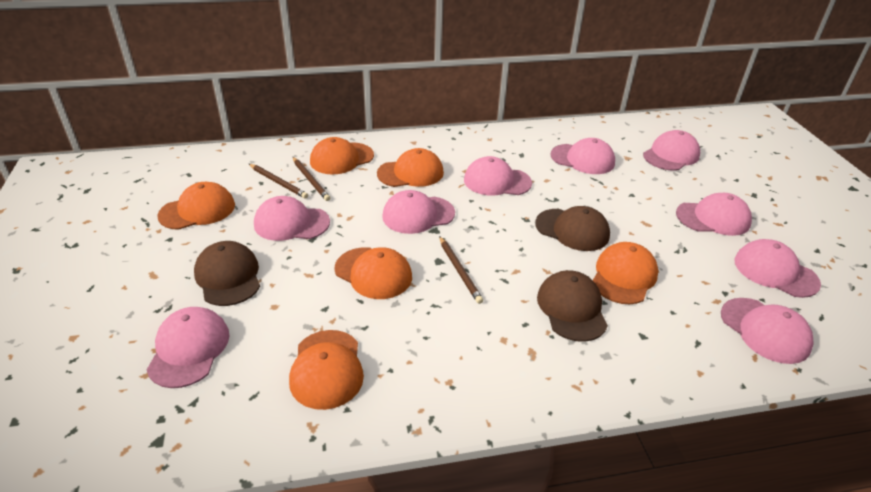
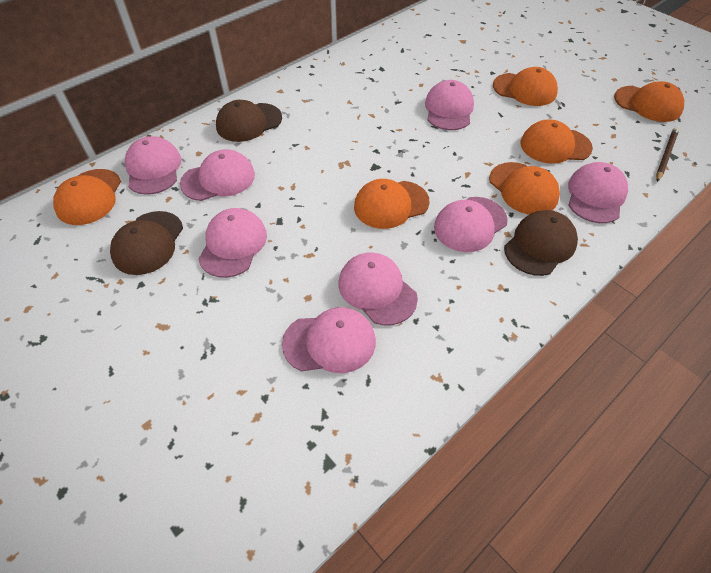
brown pencil: [249,164,308,199] [293,157,330,201] [439,236,483,304] = 3 -> [656,127,679,182] = 1
pink cap: [147,307,229,388] [254,196,330,241] [382,190,455,234] [464,156,532,196] [551,138,615,174] [643,130,700,171] [676,193,752,236] [721,298,814,364] [735,239,821,298] = 9 -> [125,136,181,195] [180,149,255,201] [198,208,267,278] [282,307,376,373] [339,253,418,325] [425,80,474,130] [434,197,508,252] [568,162,628,223] = 8

